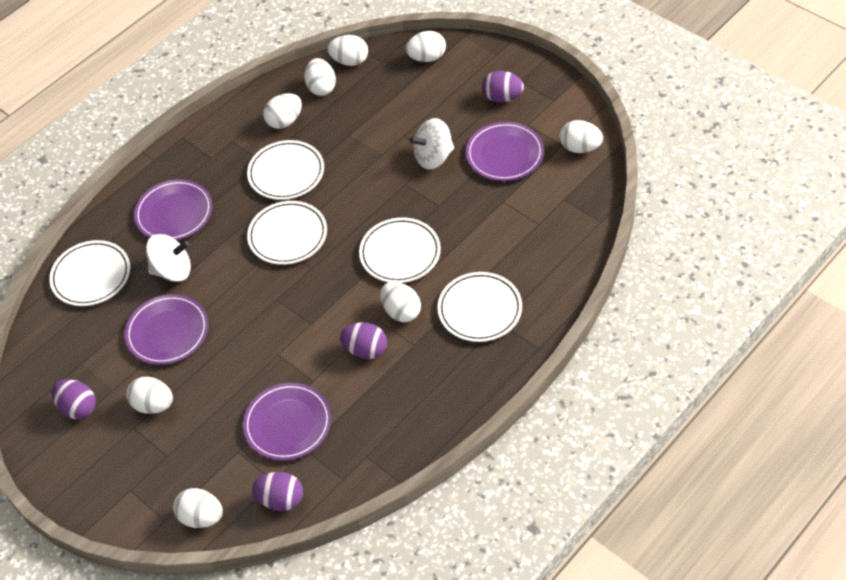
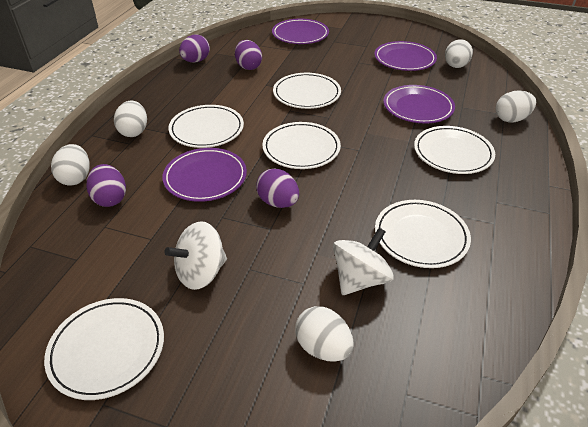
white egg: [126,377,173,414] [173,488,223,528] [263,93,302,129] [304,58,336,96] [327,35,368,66] [380,282,421,322] [406,31,446,62] [560,120,603,153] = 8 -> [51,144,90,185] [114,101,147,137] [295,306,354,362] [445,39,473,68] [496,90,536,123] = 5
white plate: [49,240,130,306] [247,140,324,200] [247,201,327,265] [359,217,441,283] [437,272,522,342] = 5 -> [44,298,164,400] [168,105,244,148] [262,122,341,169] [273,73,341,109] [375,200,471,268] [414,126,495,174] = 6

